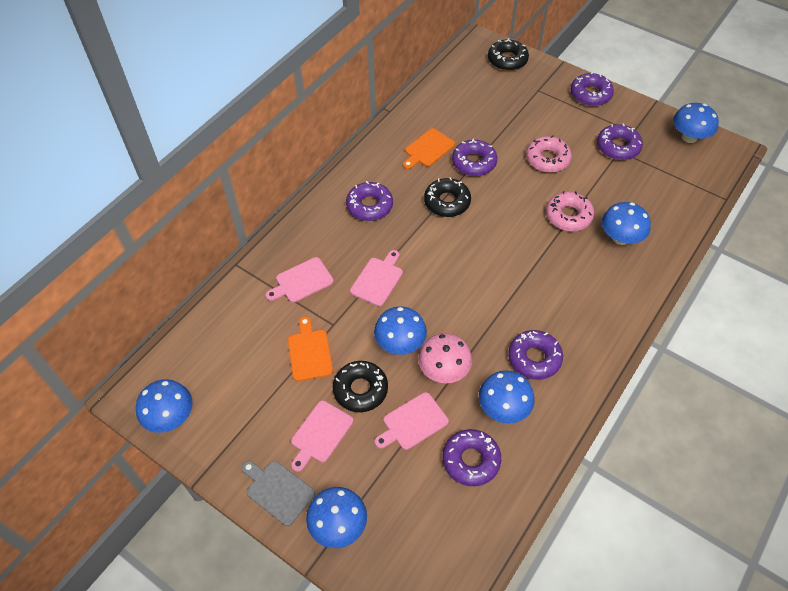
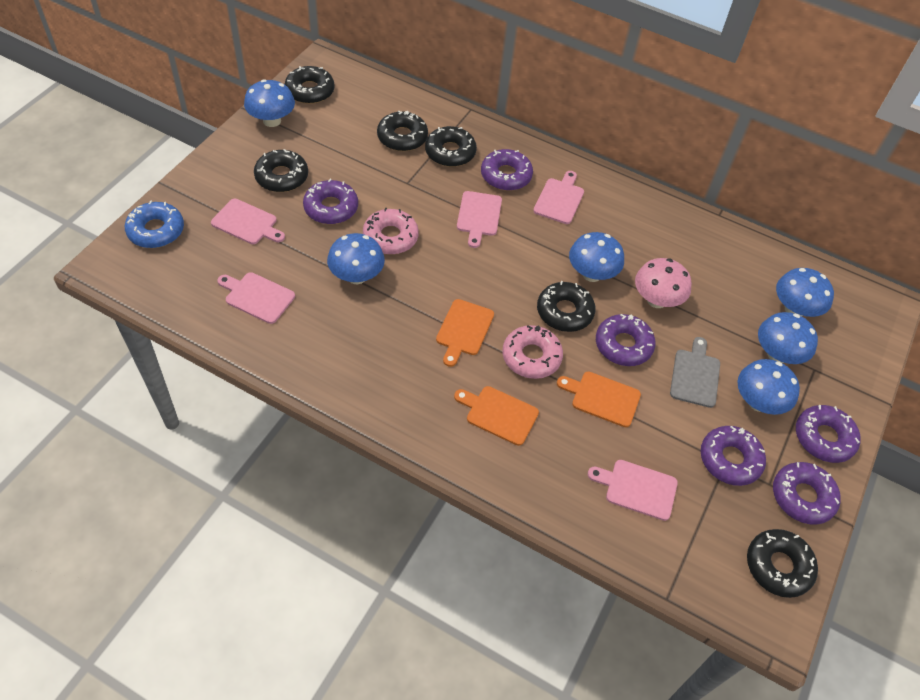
black donut: [333,361,388,412] [424,177,471,217] [488,38,529,71] = 3 -> [254,149,308,192] [285,66,335,104] [377,110,428,151] [425,126,477,167] [537,281,596,332] [747,529,818,598] = 6
blue donut: none = 0 -> [125,200,184,248] = 1
orange cutting board: [288,317,333,381] [403,128,455,169] = 2 -> [436,299,494,367] [454,386,539,446] [557,372,641,427] = 3
pink cutting board: [266,257,334,303] [291,400,353,472] [350,250,403,306] [375,392,449,450] = 4 -> [211,199,285,244] [217,272,295,324] [457,191,502,248] [533,171,584,224] [588,460,678,521] = 5

